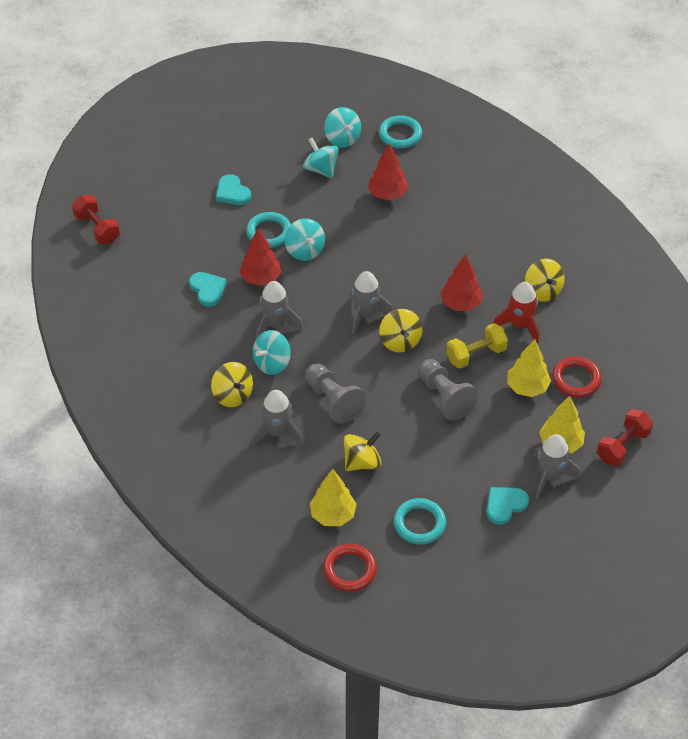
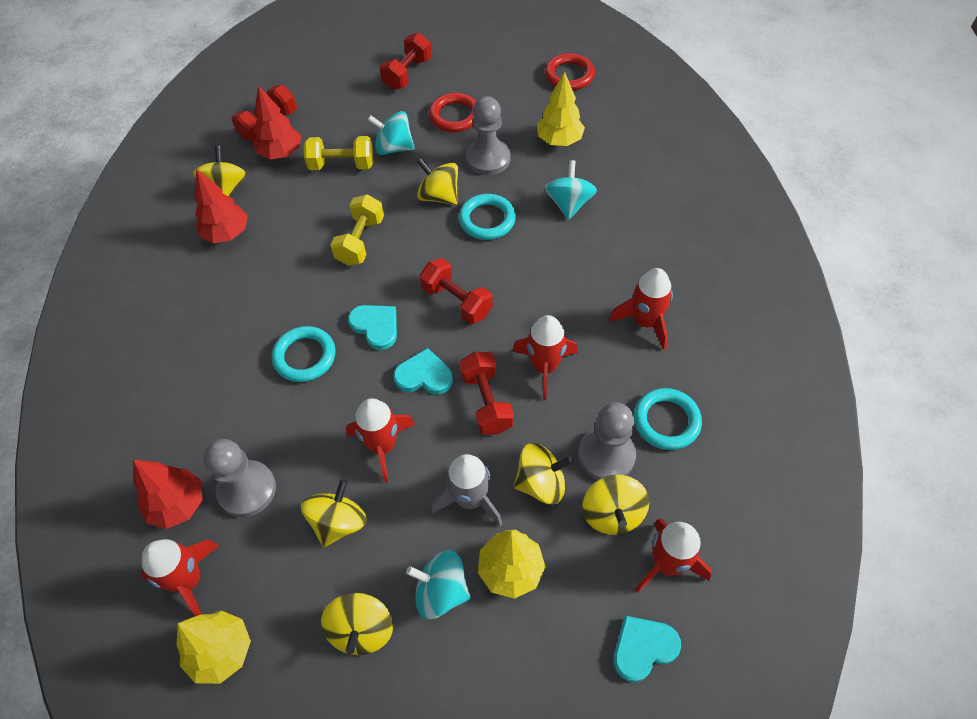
grey pawn: [305,364,366,424] [418,359,478,420] = 2 -> [203,439,276,517] [466,96,510,175] [578,402,636,480] = 3
grey rocket: [252,390,304,445] [256,281,303,339] [350,271,393,334] [533,434,580,499] = 4 -> [431,454,502,526] = 1
red dumbbell: [72,195,120,244] [597,409,653,466] = 2 -> [232,85,297,141] [380,33,432,90] [420,258,493,324] [459,352,514,435] = 4
red rocket: [494,282,539,343] = 1 -> [141,539,219,616] [346,398,415,483] [512,315,578,400] [609,268,673,350] [635,518,712,593] = 5
turquoise spinning top: [253,330,291,375] [285,218,325,261] [303,138,339,178] [324,107,361,148] = 4 -> [368,111,415,155] [406,550,471,619] [544,160,597,220] = 3
yellow dumbbell: [446,323,508,369] = 1 -> [304,136,373,170] [330,194,384,266] = 2
yellow spinning top: [211,362,253,407] [344,431,381,471] [379,309,422,353] [525,259,565,302] = 4 -> [193,145,247,197] [301,479,367,547] [321,593,393,655] [417,158,458,205] [514,443,573,505] [582,475,649,535] = 6

